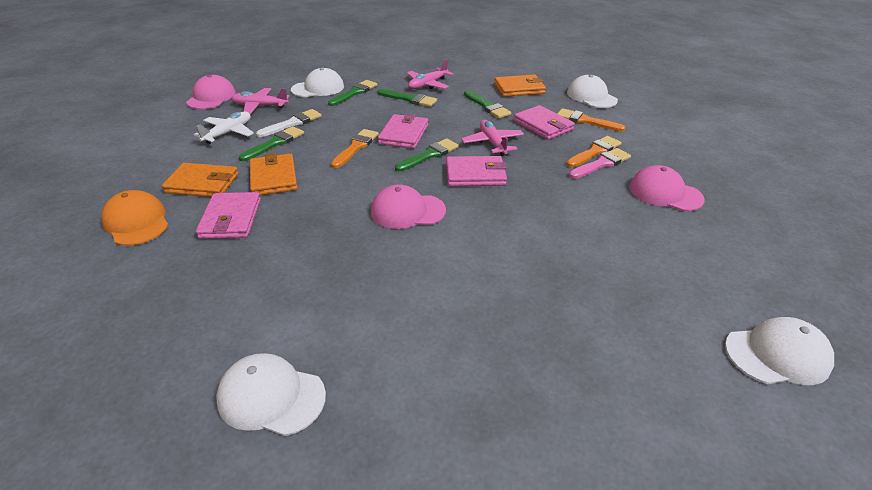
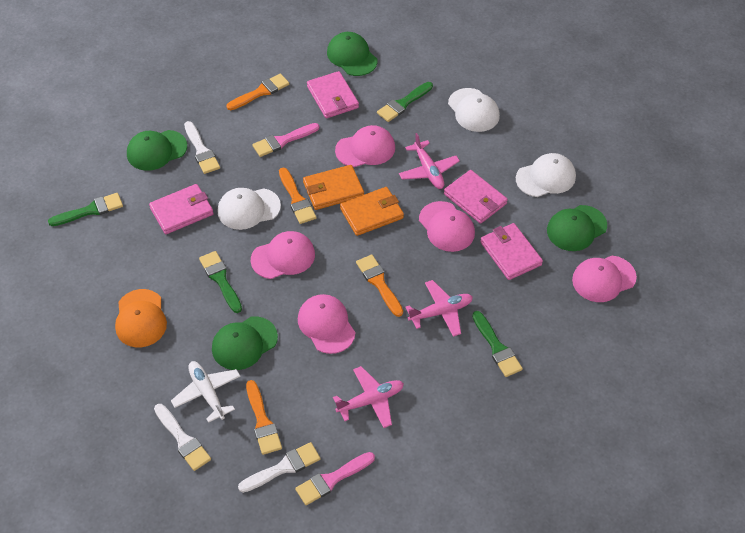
green brush: [239,126,304,161] [328,80,377,106] [377,89,437,107] [395,139,459,171] [464,90,511,118] = 5 -> [48,193,123,226] [199,251,242,313] [377,82,433,122] [472,311,523,377] = 4
green cap: none = 0 -> [127,130,187,171] [212,316,278,370] [327,32,377,76] [547,205,607,251] = 4
orange brush: [331,129,379,168] [557,108,626,131] [566,136,622,167] = 3 -> [227,73,289,110] [246,380,282,455] [279,168,316,224] [356,255,403,317] = 4
orange wallet: [162,163,239,197] [250,153,297,195] [494,74,546,97] = 3 -> [303,165,364,210] [340,187,404,236] = 2
pink brush: [569,148,631,179] = 1 -> [253,123,320,157] [295,452,375,505] = 2
pink cap: [186,75,236,109] [371,184,446,229] [629,165,705,211] = 3 -> [251,231,315,279] [298,294,356,354] [335,125,395,167] [419,201,475,252] [572,256,637,302] = 5
white brush: [256,109,322,137] = 1 -> [154,404,211,471] [184,121,220,174] [238,442,320,493] = 3
white cap: [216,353,326,436] [291,68,344,97] [567,75,618,108] [725,317,834,385] = 4 -> [218,188,281,230] [448,88,500,132] [516,153,576,197] = 3

